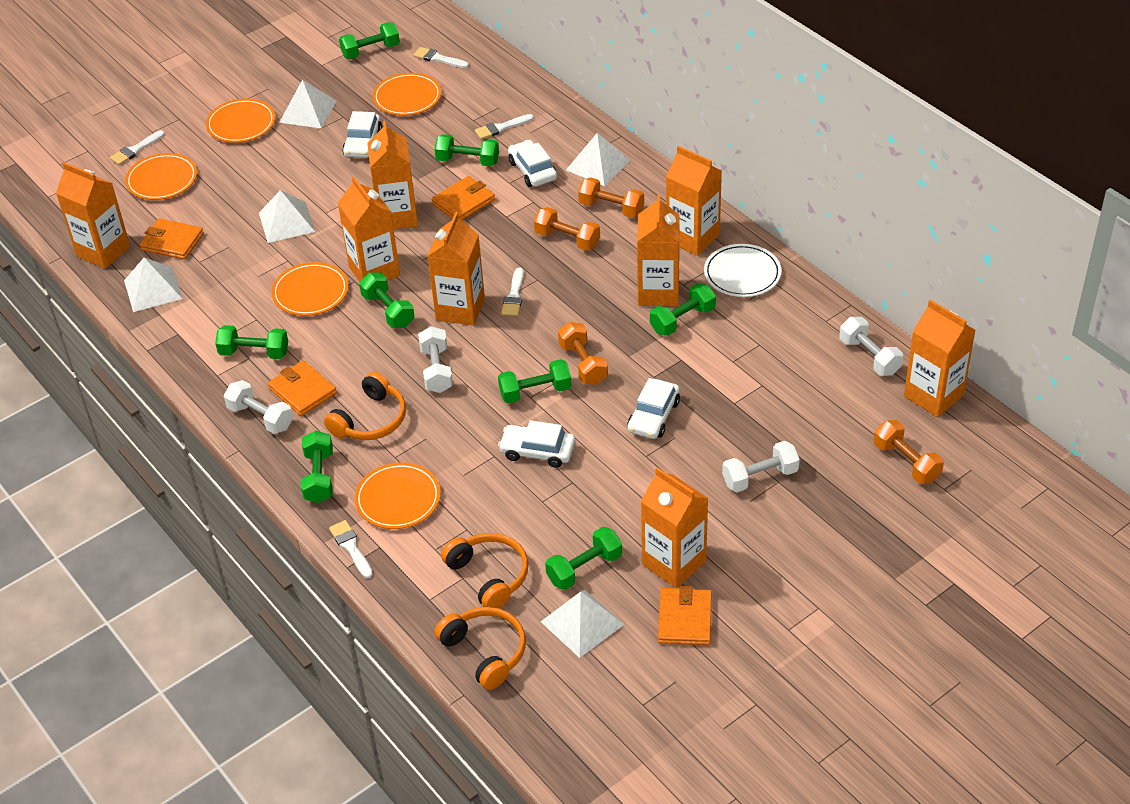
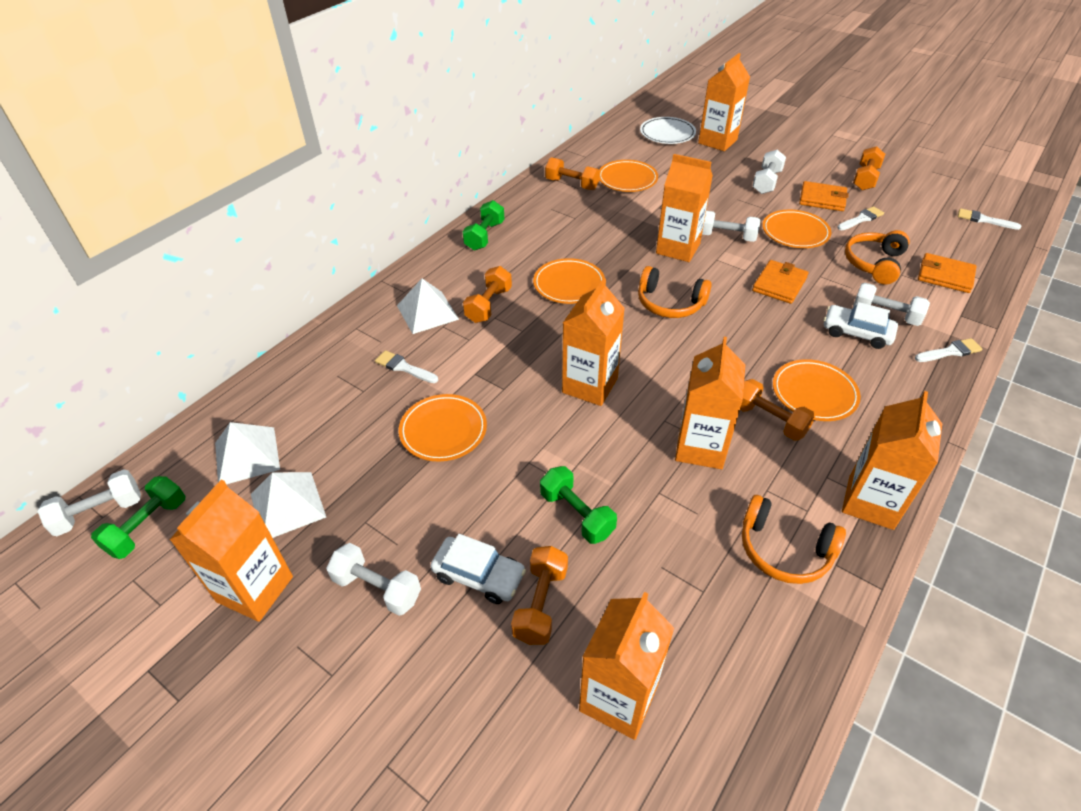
green dumbbell: [215,325,288,359] [301,431,333,503] [339,22,400,59] [359,272,414,328] [434,134,499,167] [498,359,572,404] [545,527,622,590] [650,283,716,336] = 8 -> [91,476,185,559] [463,200,504,250] [540,466,617,544] = 3
orange carton: [56,162,130,269] [338,176,400,282] [367,121,418,229] [427,212,485,326] [637,194,680,306] [641,467,708,588] [666,146,722,256] [904,300,976,417] = 8 -> [169,479,293,622] [562,278,625,406] [579,592,674,740] [656,154,713,262] [675,337,746,469] [698,53,750,151] [842,391,942,530] = 7
orange dumbbell: [534,207,600,251] [558,322,608,385] [578,177,644,218] [874,420,944,484] = 4 -> [463,266,512,323] [511,546,568,645] [545,157,600,190] [740,379,816,441] [853,146,885,190] = 5
orange wallet: [139,218,204,260] [268,360,337,416] [431,176,495,220] [658,586,712,645] = 4 -> [752,260,809,304] [799,181,849,211] [918,253,977,293] = 3
white brush: [110,131,164,165] [329,520,373,578] [413,47,469,68] [475,114,534,139] [501,268,524,316] = 5 -> [375,350,438,383] [837,206,884,230] [915,338,983,362] [958,208,1021,230] = 4
white car: [342,111,382,158] [498,420,575,468] [508,140,557,187] [627,378,680,439] = 4 -> [430,534,526,604] [824,302,898,349] = 2
white dumbbell: [224,380,293,434] [418,326,453,393] [722,441,800,492] [839,317,903,376] = 4 -> [38,469,141,536] [326,543,421,616] [702,211,761,242] [752,150,786,194] [853,283,930,326] = 5
white pyramid: [124,257,183,312] [259,190,315,243] [279,80,337,128] [541,589,625,658] [566,133,631,186] = 5 -> [215,422,280,484] [251,472,326,538] [397,278,459,334] = 3

